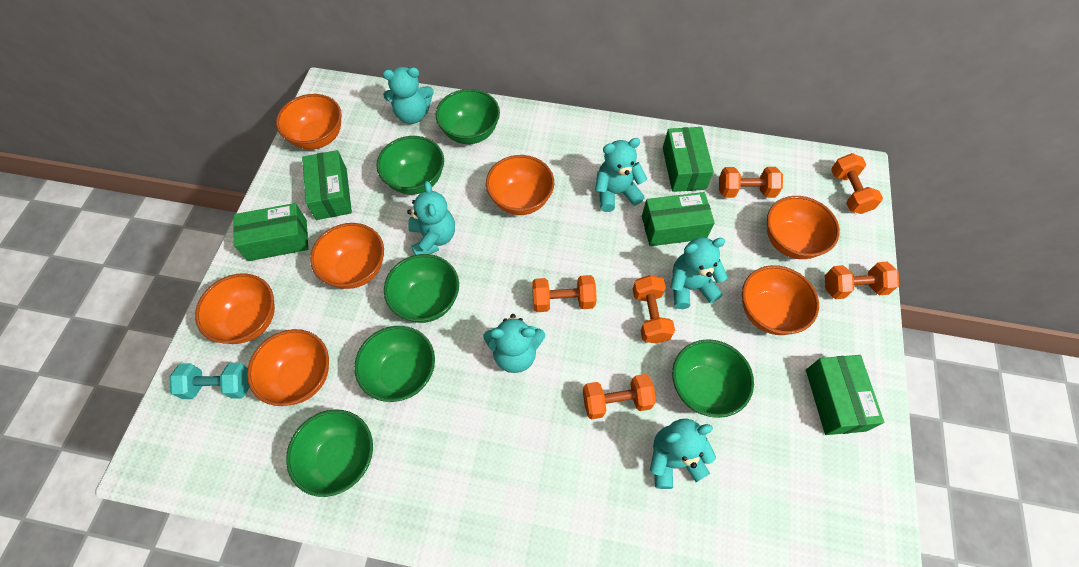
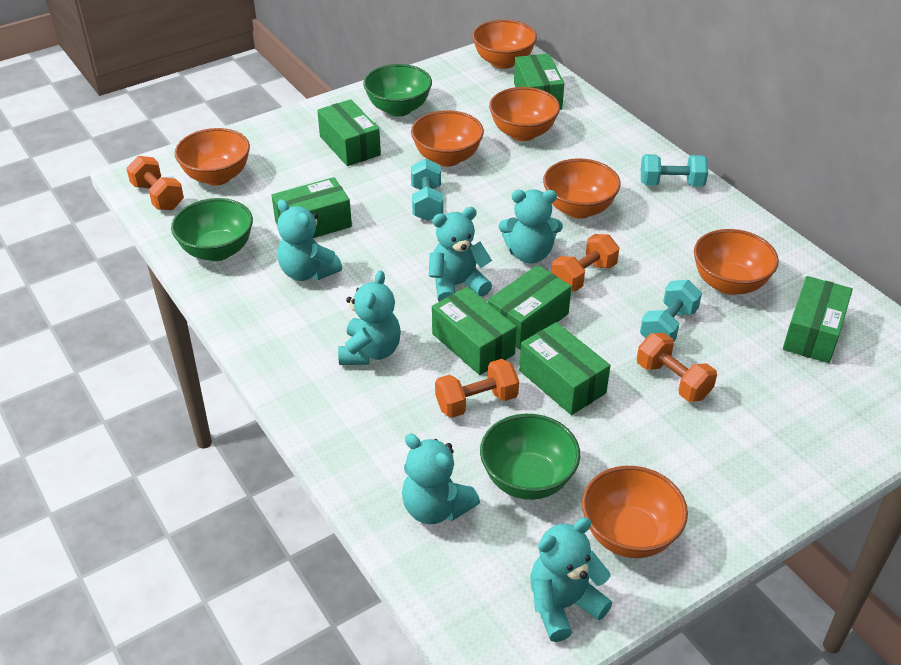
green bowl: [286,409,373,497] [354,326,435,402] [377,136,444,195] [384,254,459,323] [436,89,500,144] [672,339,754,418] = 6 -> [171,198,253,261] [363,64,432,116] [480,414,580,500] = 3
green box: [233,203,308,261] [302,150,352,220] [642,192,715,246] [663,127,714,192] [806,355,884,435] = 5 -> [272,177,352,238] [317,99,381,166] [432,287,517,375] [487,265,571,350] [514,54,564,110] [519,322,611,415] [783,276,853,363] = 7
orange dumbbell: [532,275,597,312] [583,374,656,419] [633,275,675,344] [719,167,783,198] [825,262,899,299] [831,153,883,214] = 6 -> [126,156,184,210] [435,359,519,418] [551,234,619,291] [637,333,717,402] = 4
turquoise dumbbell: [169,363,250,399] = 1 -> [411,158,443,221] [640,280,702,341] [641,154,708,187] = 3

